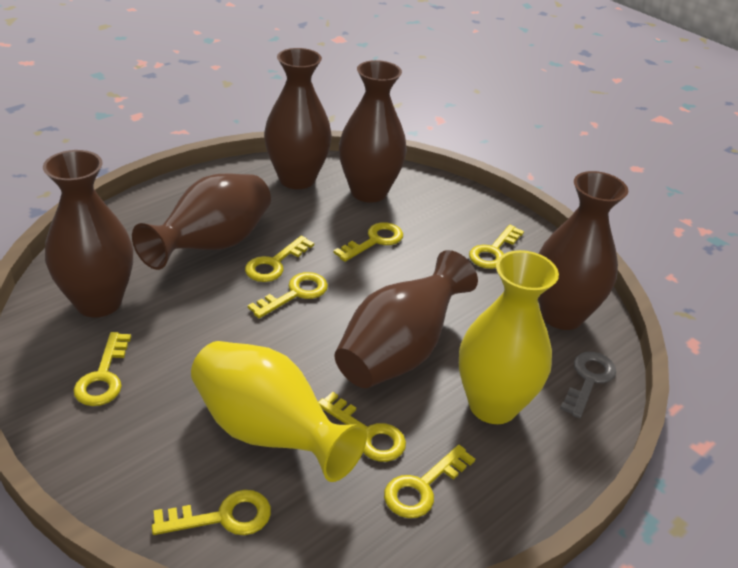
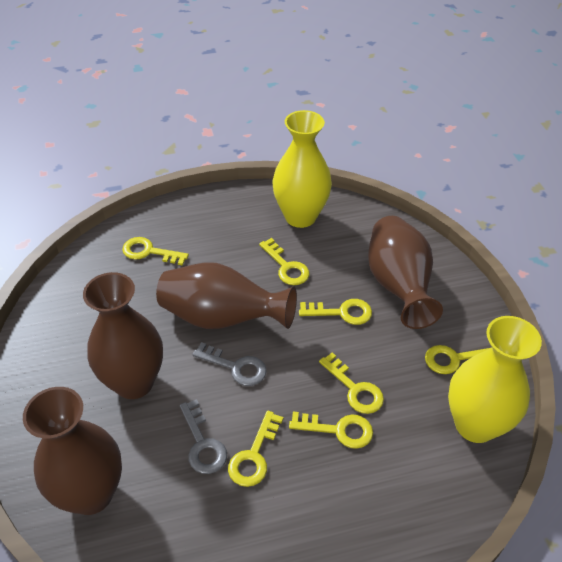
brown vase: [43,150,133,317] [132,173,271,270] [264,48,332,189] [335,250,478,388] [339,60,407,203] [538,171,628,330] = 6 -> [23,387,122,515] [83,272,163,399] [156,262,297,329] [368,216,443,329] = 4
grey key: [560,352,616,418] = 1 -> [180,399,227,474] [192,342,267,386] = 2
yellow key: [73,332,131,406] [152,490,271,535] [245,236,314,282] [248,272,328,318] [318,392,406,462] [334,222,403,262] [384,445,475,518] [469,225,524,269] = 8 -> [122,237,189,266] [228,411,283,487] [259,238,309,285] [289,412,373,449] [299,299,372,325] [319,353,384,414] [425,345,490,374] = 7

